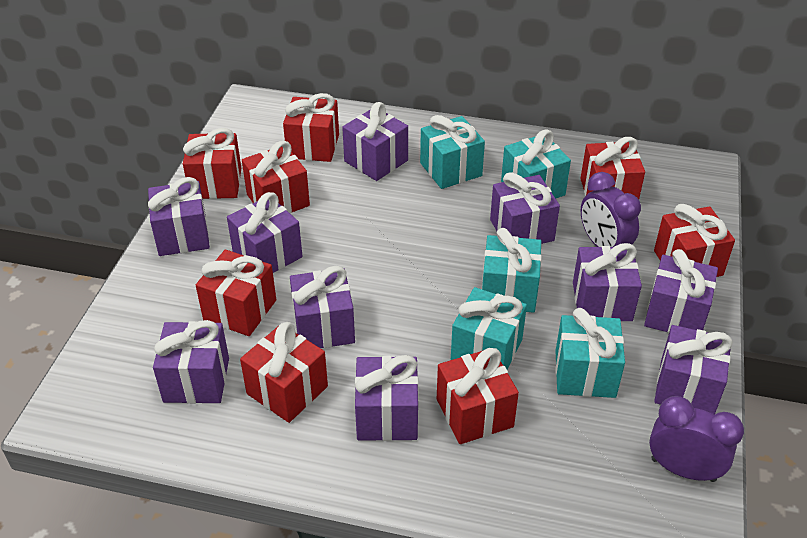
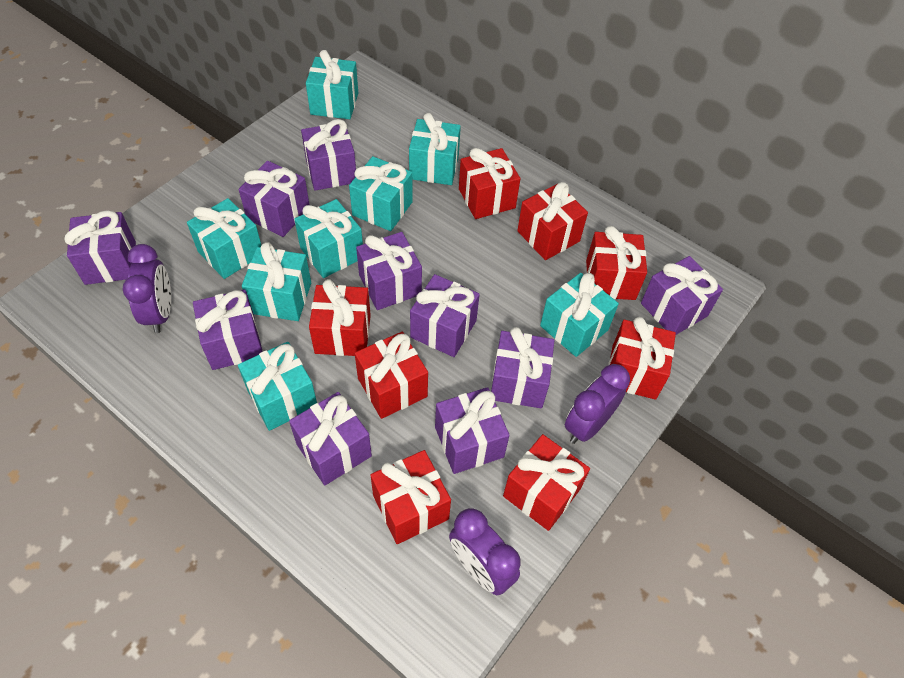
purple clock: [581,172,641,247] [649,396,744,482] = 2 -> [122,244,171,333] [449,508,521,595] [565,364,630,444] = 3
turquoise gift: [420,115,485,189] [451,287,527,370] [482,228,542,313] [501,129,571,199] [555,308,625,398] = 5 -> [187,198,262,279] [238,342,317,431] [242,242,311,321] [294,199,363,278] [306,50,358,119] [349,156,413,231] [409,113,461,185] [540,273,619,357] = 8

